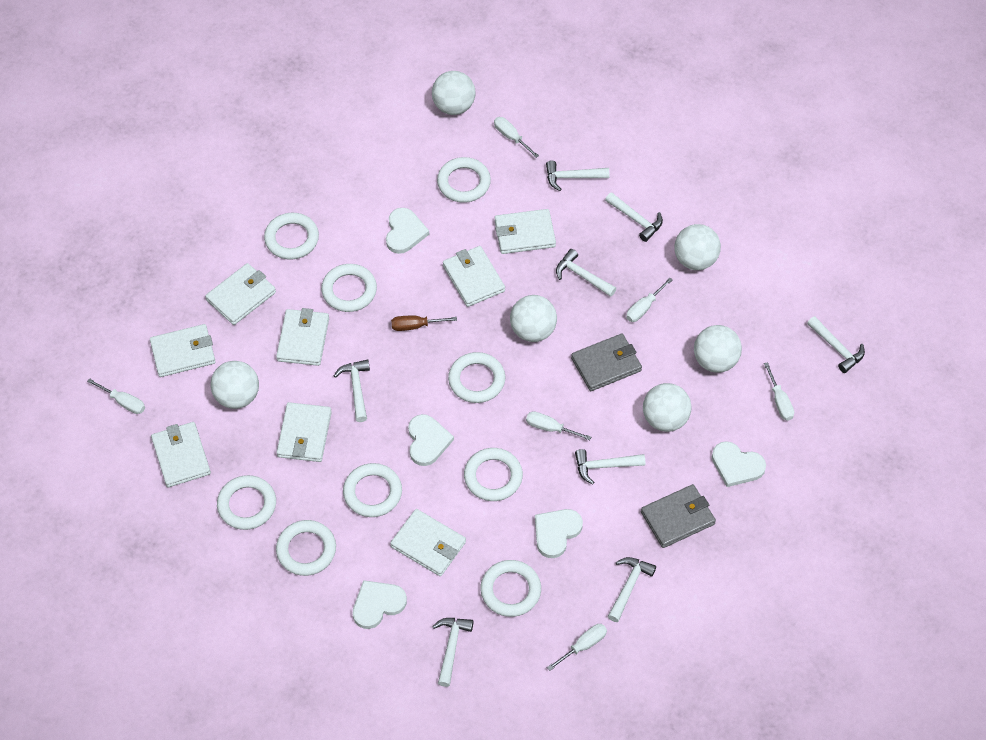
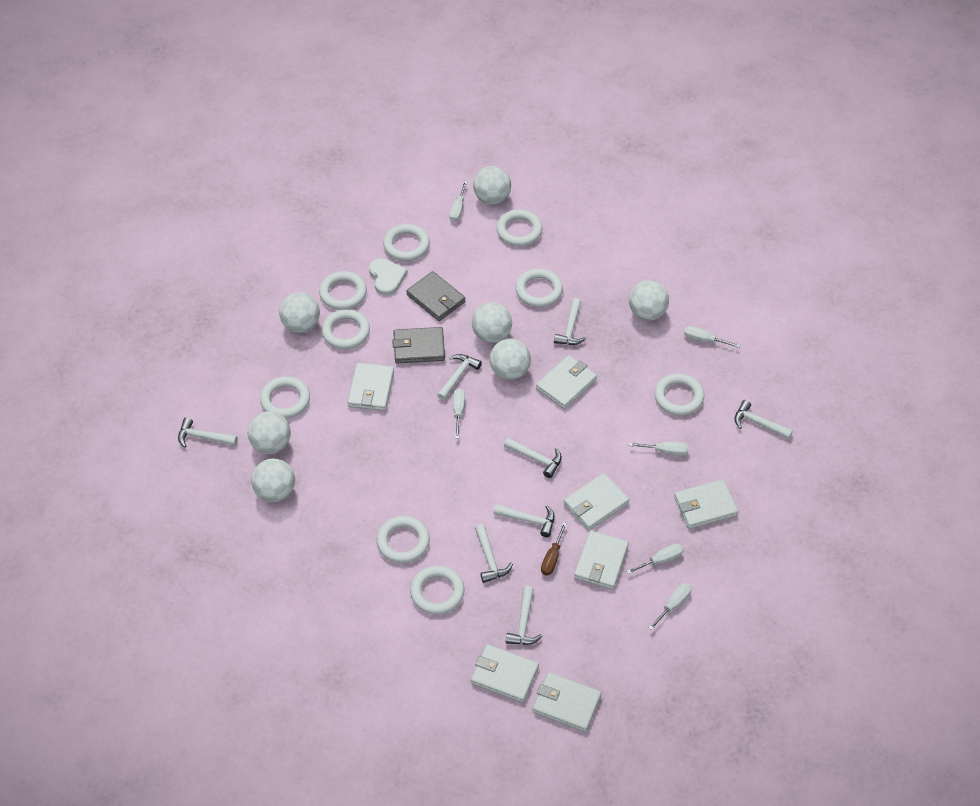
white ball: [210,361,259,409] [432,71,475,115] [510,295,557,342] [643,383,692,432] [674,224,721,270] [694,325,742,373] = 6 -> [248,411,291,454] [251,459,295,502] [279,292,320,333] [472,302,512,343] [473,166,511,204] [490,339,531,380] [629,280,669,321] = 7
white heart: [353,580,407,629] [386,208,429,254] [408,414,454,466] [535,509,583,558] [712,441,766,487] = 5 -> [369,258,407,295] = 1
white wallet: [150,324,216,377] [151,422,211,487] [205,263,276,325] [276,308,329,366] [277,402,332,462] [390,509,466,576] [443,246,505,307] [495,209,556,254] = 8 -> [347,363,394,411] [471,644,539,703] [532,672,601,732] [536,355,597,409] [564,473,629,530] [574,530,629,590] [674,479,739,529] = 7

